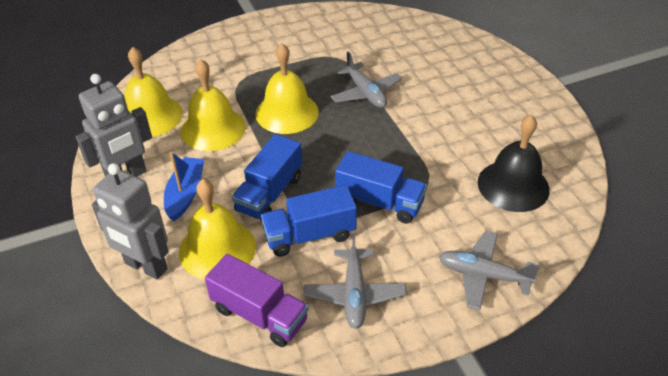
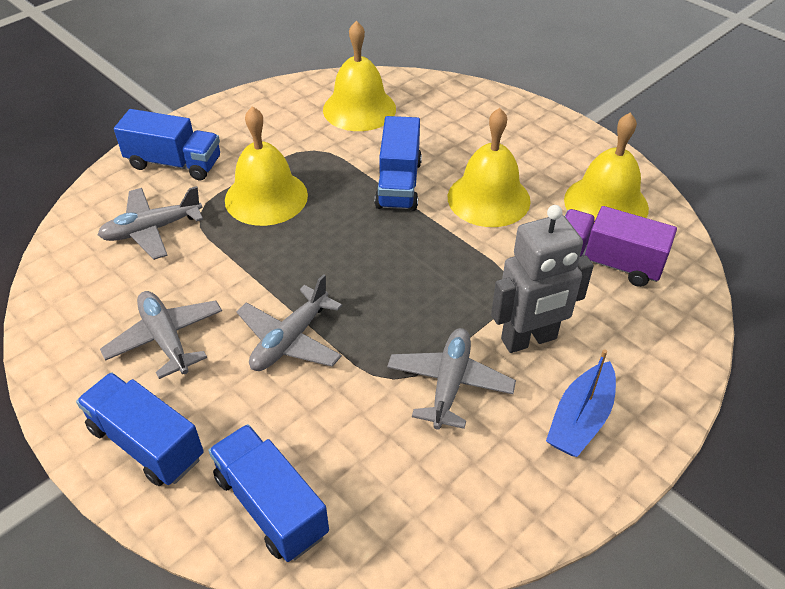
black bell: [478,115,550,212] = 1 -> none = 0
blue truck: [232,134,302,221] [261,185,357,257] [335,151,427,224] = 3 -> [76,372,204,486] [114,109,220,180] [208,424,329,562] [375,116,422,211] = 4
grey plane: [304,233,406,329] [331,52,402,108] [439,231,540,310] = 3 -> [98,186,203,260] [100,291,222,379] [236,274,342,371] [387,328,516,430] = 4
grey robot: [76,74,152,177] [92,163,169,280] = 2 -> [491,205,594,353] = 1

